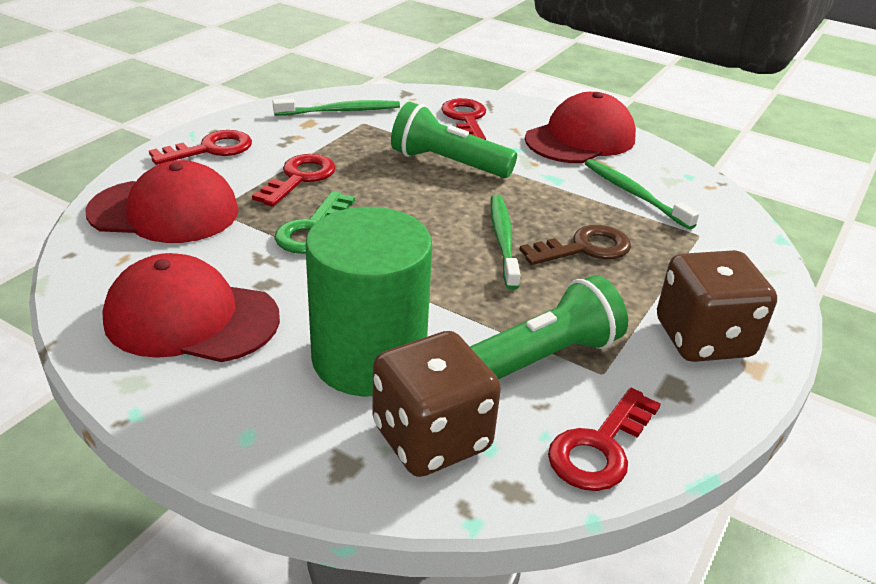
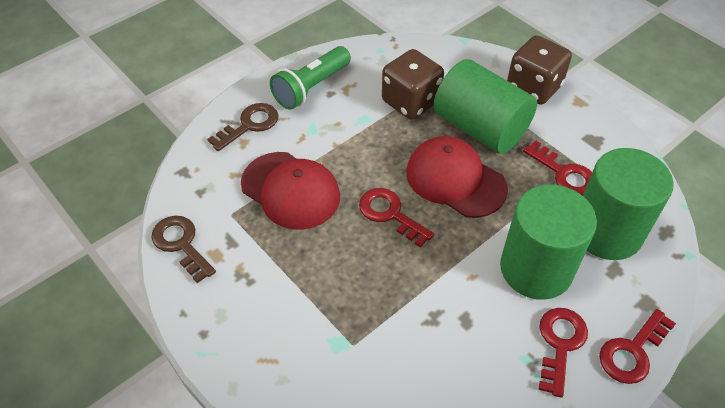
brown key: [520,225,631,265] = 1 -> [151,216,216,283] [208,103,279,151] = 2
green cylinder: [305,207,432,396] = 1 -> [434,59,537,154] [500,184,597,300] [583,148,674,260] = 3
green flashlight: [391,102,517,178] [470,275,628,379] = 2 -> [270,46,351,110] = 1
green key: [274,191,355,254] = 1 -> none = 0
green toothbrush: [272,98,400,116] [490,195,520,290] [585,159,699,230] = 3 -> none = 0
red cap: [85,160,239,243] [102,253,280,362] [525,92,636,163] = 3 -> [241,152,340,230] [406,136,508,218] = 2

